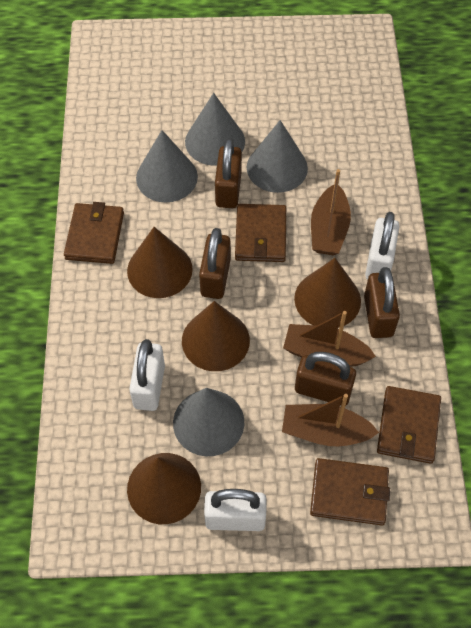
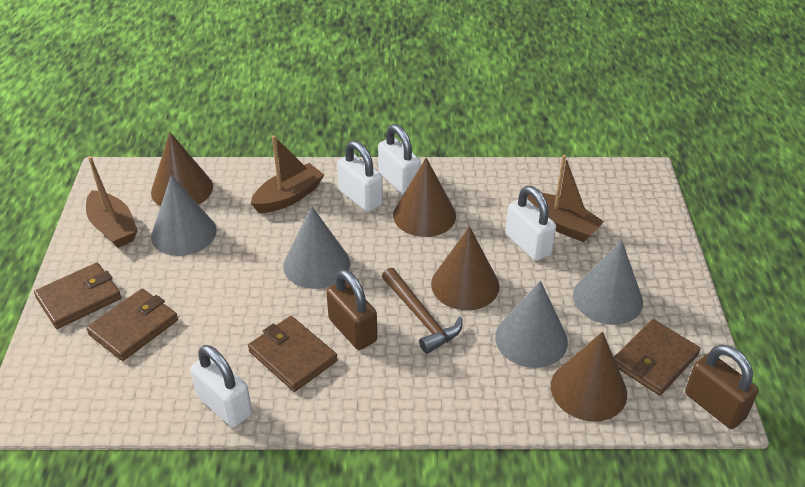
brown hammer: none = 0 -> [382,268,462,354] = 1
brown padlock: [199,228,231,299] [215,138,242,208] [295,352,356,406] [364,267,400,338] = 4 -> [326,269,377,350] [685,344,759,429] = 2
white padlock: [129,339,165,411] [204,489,267,531] [365,212,399,280] = 3 -> [190,345,252,427] [337,140,383,212] [378,124,420,195] [505,186,556,261] = 4

